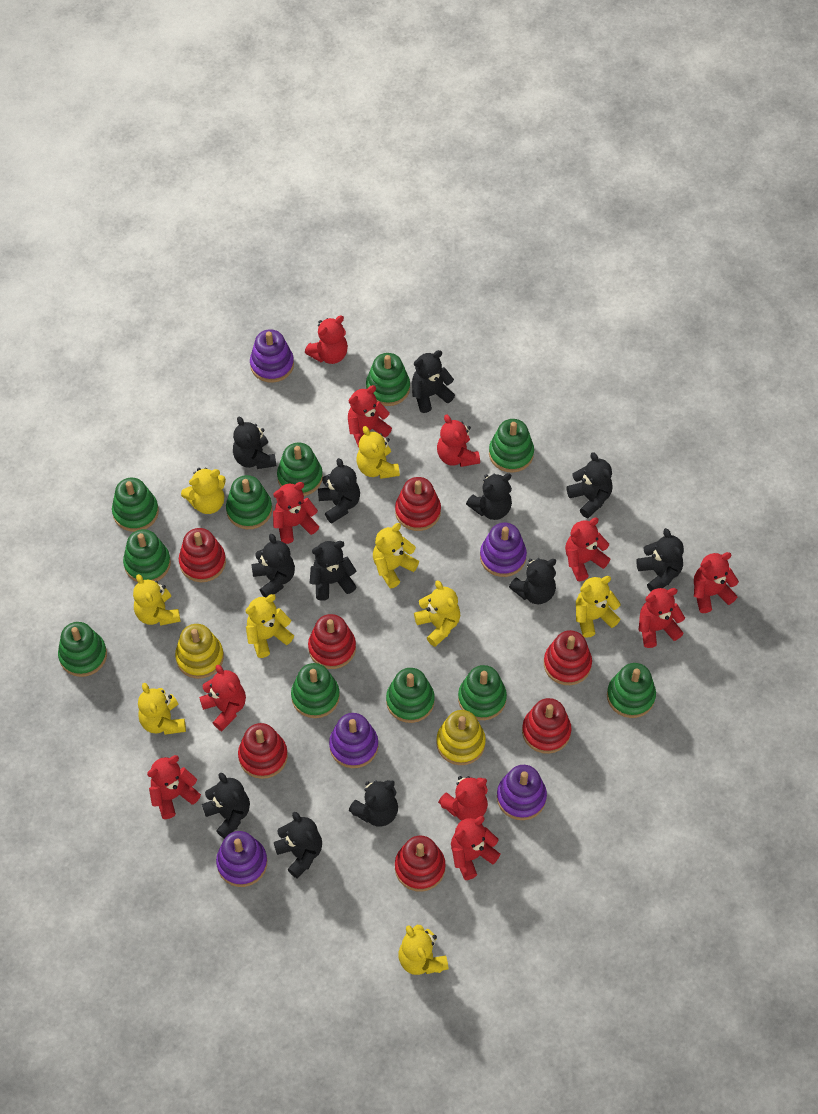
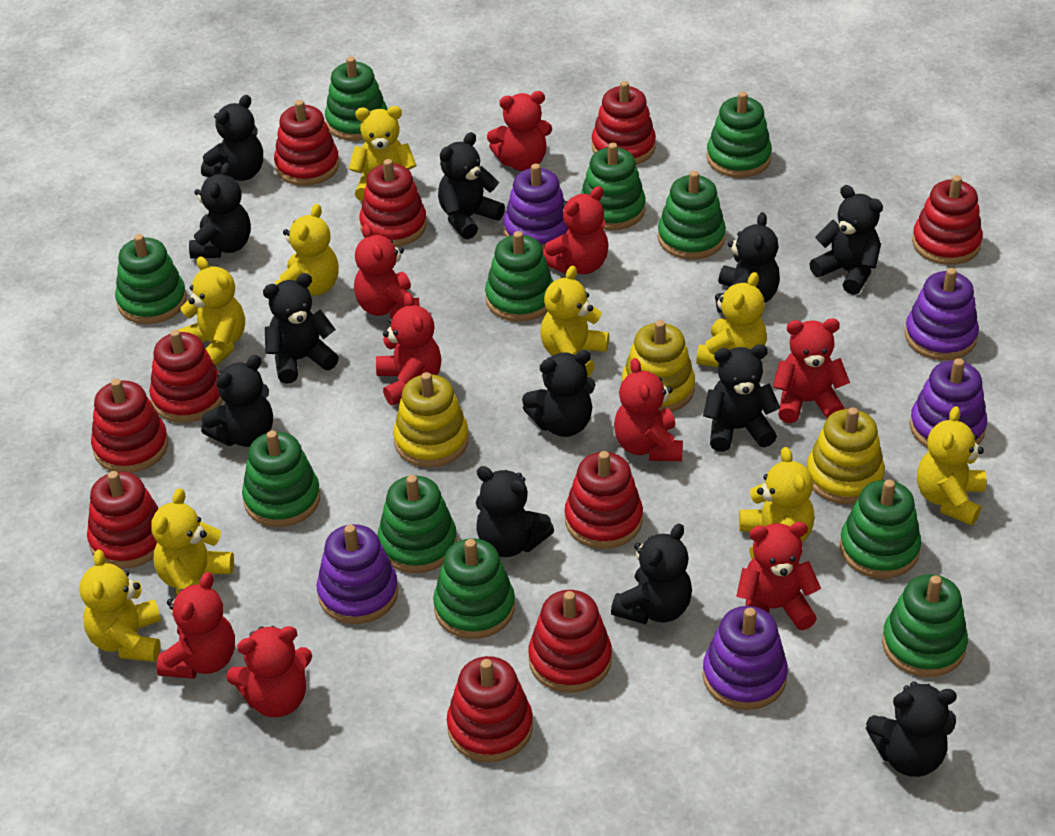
red stacking toy: [179,528,226,582] [238,723,288,779] [308,614,356,669] [395,477,441,531] [395,836,446,892] [522,698,571,754] [544,630,592,685] = 7 -> [87,471,159,569] [91,379,168,473] [149,329,223,423] [274,100,339,186] [359,159,427,247] [447,656,533,762] [528,590,612,693] [565,451,643,549] [592,81,656,165] [912,175,983,265] = 10
red teddy bear: [147,755,201,819] [199,665,246,731] [273,482,319,544] [305,315,348,364] [348,385,392,448] [437,415,480,467] [438,776,488,821] [451,816,500,880] [565,518,610,581] [638,588,685,648] [694,552,739,613] = 11 -> [156,572,235,679] [226,626,312,717] [354,224,420,318] [376,293,441,406] [487,91,552,171] [543,186,609,274] [614,358,683,461] [736,522,821,630] [773,318,850,423] = 9
yellow stacking toy: [175,624,224,679] [436,710,486,765] = 2 -> [393,372,469,467] [622,320,695,412] [807,407,885,504] = 3

